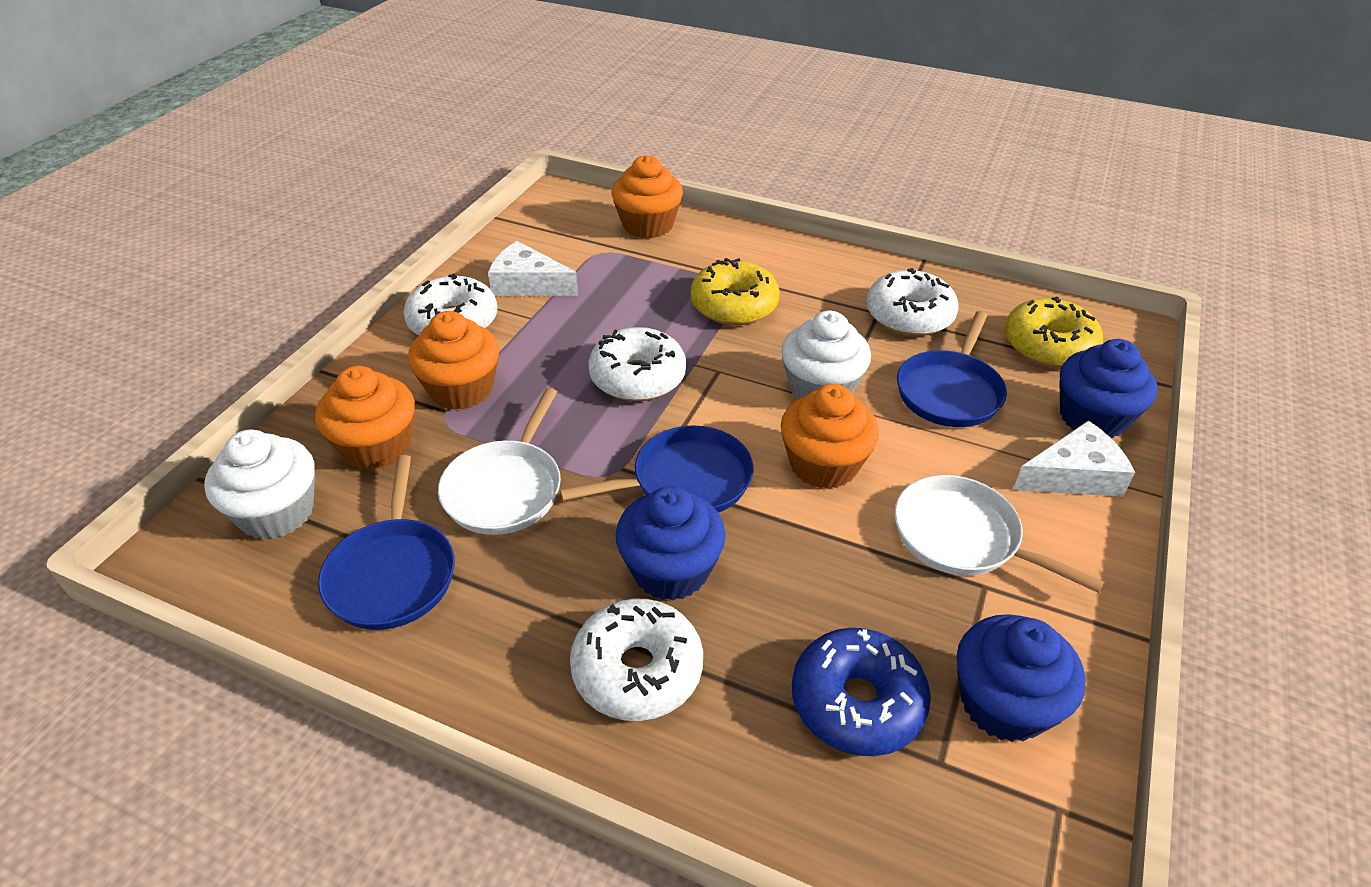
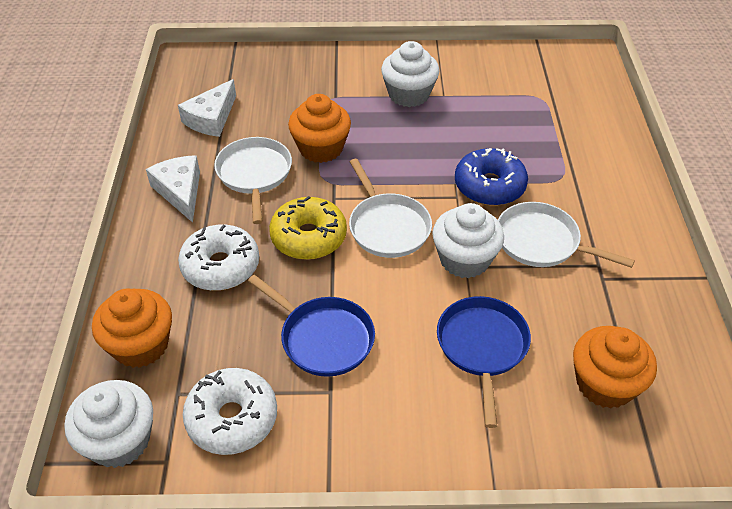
blue cupcake: [616,486,726,601] [957,614,1085,742] [1060,339,1158,439] = 3 -> none = 0
blue pan: [318,455,455,630] [560,425,754,513] [897,311,1007,427] = 3 -> [248,275,375,377] [437,296,531,428] = 2
orange cupcake: [315,366,415,470] [408,311,499,410] [611,155,683,239] [781,384,879,489] = 4 -> [92,288,172,368] [288,94,351,163] [573,326,657,409] = 3
white cupcake: [204,430,315,540] [781,311,871,399] = 2 -> [64,380,153,468] [381,41,439,107] [432,203,504,278] = 3
white donut: [403,274,497,335] [570,598,703,721] [588,327,686,401] [866,268,959,336] = 4 -> [178,225,259,291] [183,368,277,455] = 2
white pan: [438,388,561,535] [894,475,1105,593] = 2 -> [214,137,292,224] [349,159,432,258] [498,202,635,268] = 3
yellow donut: [691,258,780,325] [1004,297,1103,368] = 2 -> [269,196,347,260] = 1

